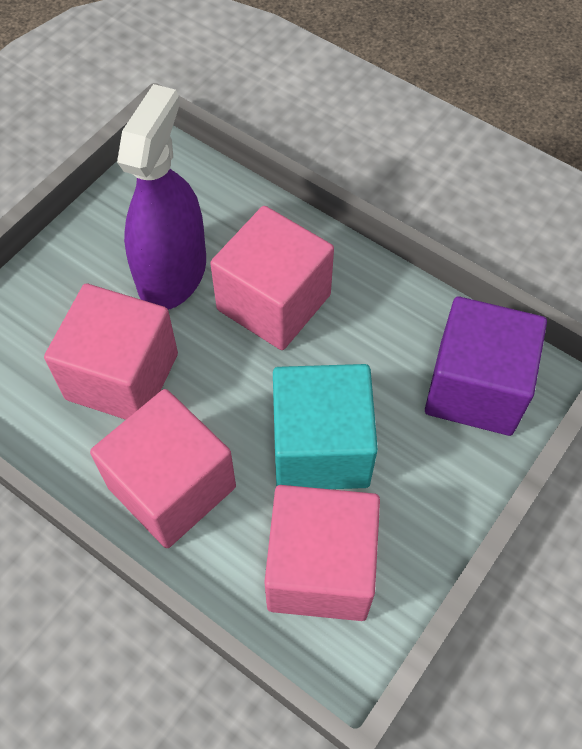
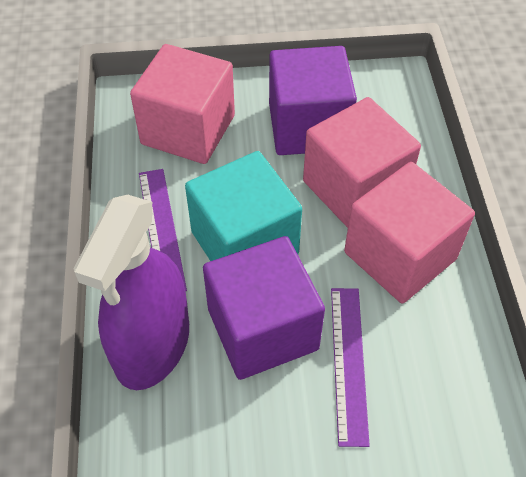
pink cube: [44,284,178,420] [90,389,236,548] [210,206,334,350] [264,485,380,621] = 4 -> [130,44,235,164] [303,97,421,228] [344,162,475,303] = 3
purple cube: [425,297,547,436] = 1 -> [203,236,325,380] [269,46,357,155] = 2
purple ruler: none = 0 -> [139,169,187,291] [331,288,370,447] = 2

